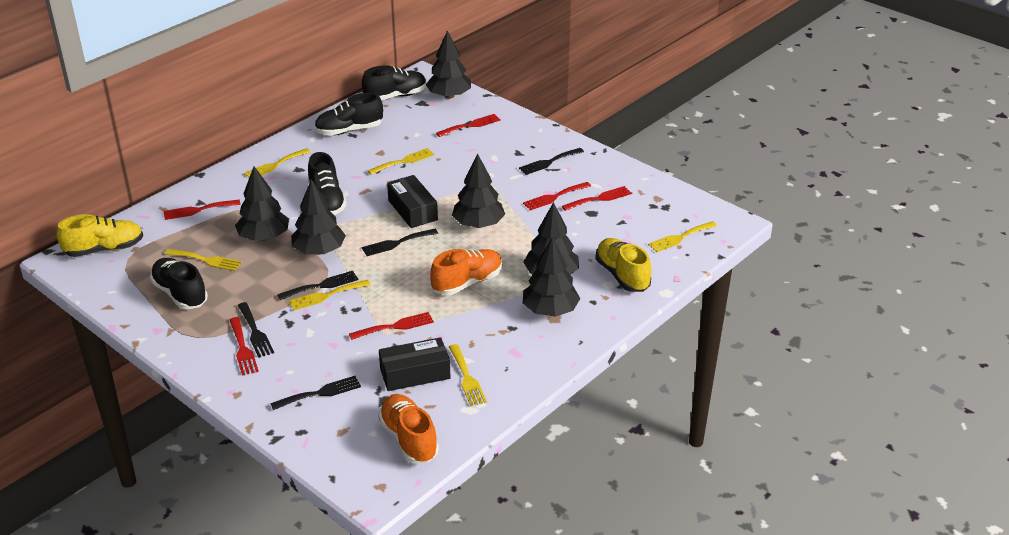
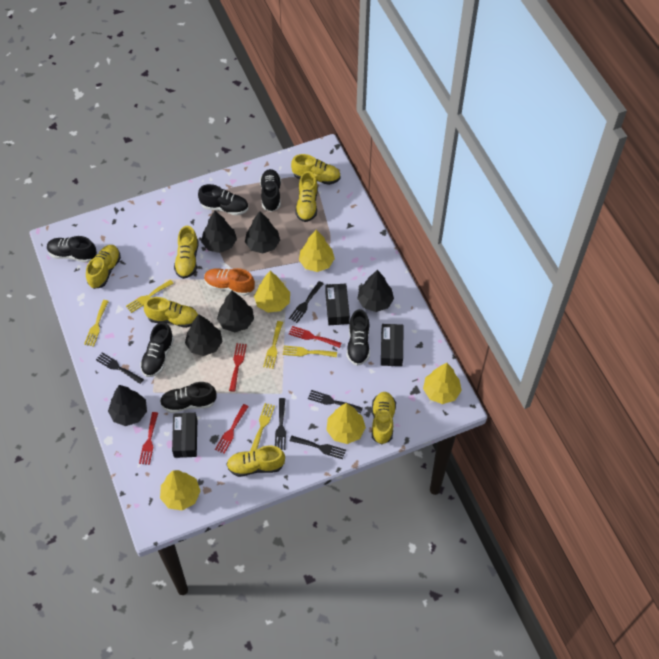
black box: [379,337,451,391] [387,175,438,228] = 2 -> [172,413,197,458] [325,284,350,325] [381,324,403,366] = 3
black shoe: [150,258,208,309] [308,152,347,215] [314,93,383,135] [362,65,427,100] = 4 -> [47,236,97,263] [140,322,174,377] [160,382,217,413] [198,184,249,216] [260,169,281,212] [347,309,370,366] = 6
orange shoe: [378,394,439,464] [430,249,502,295] = 2 -> [204,268,255,296] = 1
red fork: [164,200,241,220] [229,317,259,376] [349,312,434,340] [436,114,501,137] [523,182,591,211] [562,186,632,211] = 6 -> [139,412,158,465] [215,404,249,454] [229,343,247,392] [289,326,341,348] = 4
yellow fork: [165,249,242,271] [244,148,311,178] [289,280,370,311] [368,148,435,175] [449,344,487,406] [648,221,717,252] = 6 -> [84,300,109,347] [126,280,174,313] [250,403,275,451] [263,321,283,369] [283,346,337,357] = 5
yellow shoe: [57,214,143,257] [595,238,651,292] = 2 -> [86,245,121,289] [144,297,198,328] [174,226,199,279] [227,446,285,477] [291,154,341,185] [295,171,318,222] [372,392,396,444] = 7
yellow tree: none = 0 -> [160,470,200,511] [254,271,290,313] [299,230,335,272] [326,403,366,444] [423,363,462,404] = 5

